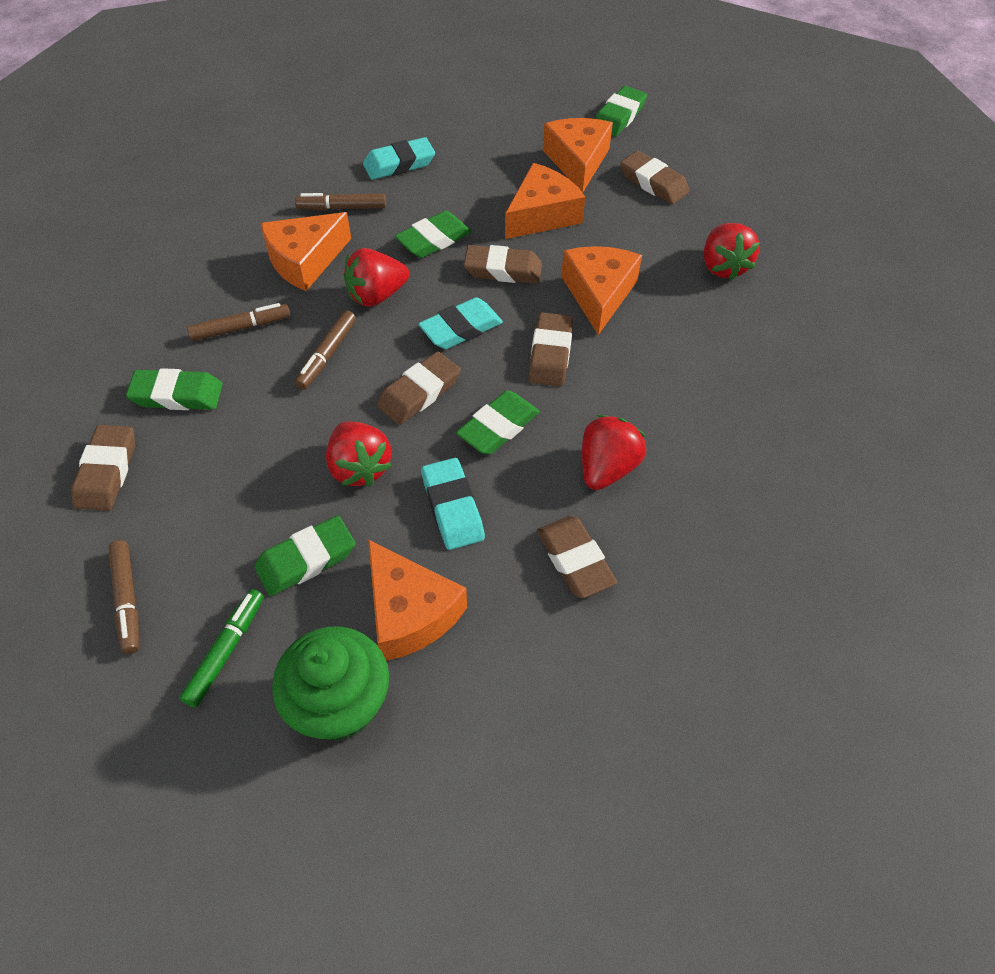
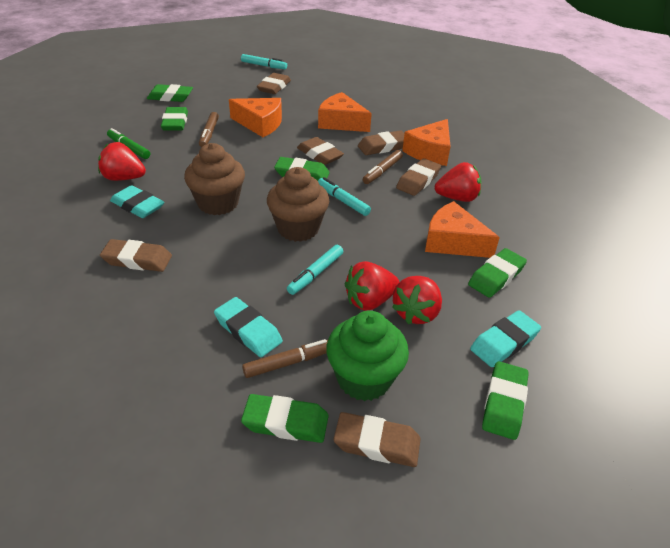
brown cupcake: none = 0 -> [184,143,245,215] [267,167,329,242] = 2
brown marker: [108,540,139,654] [187,303,290,341] [295,193,386,210] [295,310,356,390] = 4 -> [199,112,219,147] [242,339,328,378] [363,150,403,184] = 3
green eraser: [126,368,223,410] [254,516,355,596] [395,211,472,258] [456,390,540,455] [595,86,647,137] = 5 -> [147,84,193,102] [161,107,188,131] [241,394,329,443] [274,157,330,181] [468,248,527,298] [482,361,529,440] = 6
orange cheese: [260,212,351,291] [368,540,467,661] [505,163,585,239] [543,118,613,193] [561,246,642,335] = 5 -> [229,98,282,137] [318,92,372,132] [402,119,451,166] [425,201,500,258] = 4
turquoise marker: none = 0 -> [241,54,287,69] [287,245,343,295] [318,177,371,216] = 3

